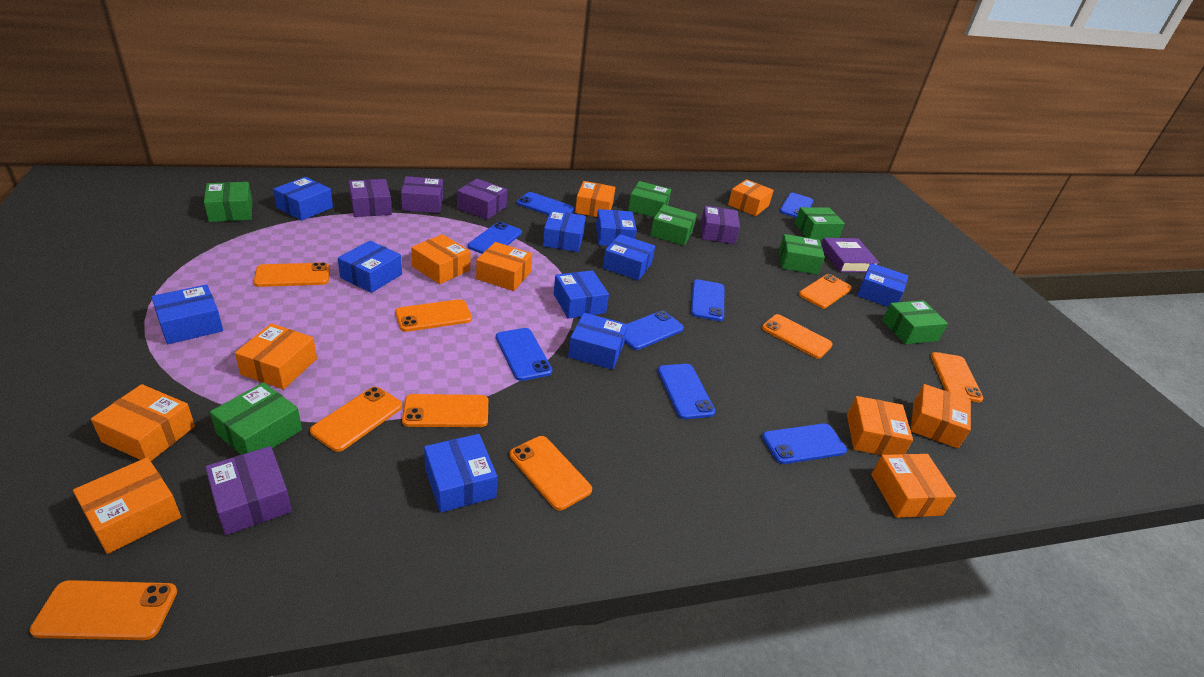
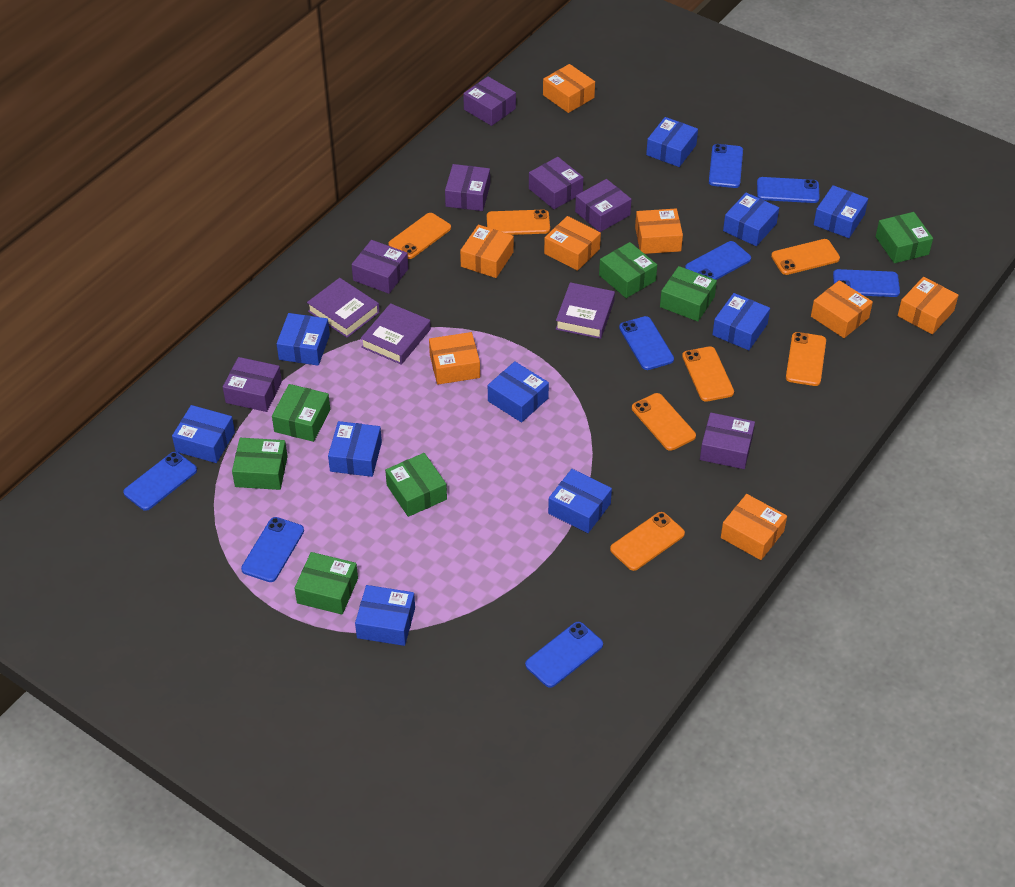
orange box: [73,457,181,554] [91,384,195,461] [235,324,317,389] [411,234,470,284] [476,242,532,291] [575,181,615,217] [728,179,774,216] [847,396,913,455] [871,454,956,518] [911,384,971,449] = 10 -> [429,332,480,385] [460,225,514,278] [543,64,595,113] [544,216,601,271] [635,209,683,254] [721,494,787,560] [811,280,873,338] [897,277,959,334] = 8
orange phone: [30,580,177,640] [254,262,330,287] [310,387,402,452] [395,299,472,332] [402,394,488,427] [510,436,592,510] [762,314,833,359] [799,274,852,308] [931,352,984,402] = 9 -> [388,213,451,259] [487,210,550,235] [610,512,685,571] [632,393,696,451] [682,346,734,402] [771,239,840,275] [786,332,826,386] = 7
purple book: [821,238,880,272] = 1 -> [307,278,380,338] [360,303,431,365] [556,282,615,339] = 3
purple box: [205,446,292,535] [349,179,392,217] [401,176,443,213] [457,179,507,220] [701,206,740,244] = 5 -> [223,357,282,412] [352,240,408,294] [445,164,490,211] [463,76,516,126] [529,157,584,209] [575,179,632,232] [700,413,755,469] = 7

